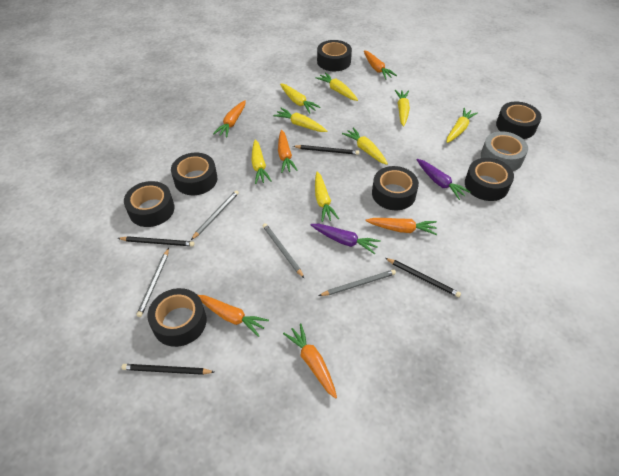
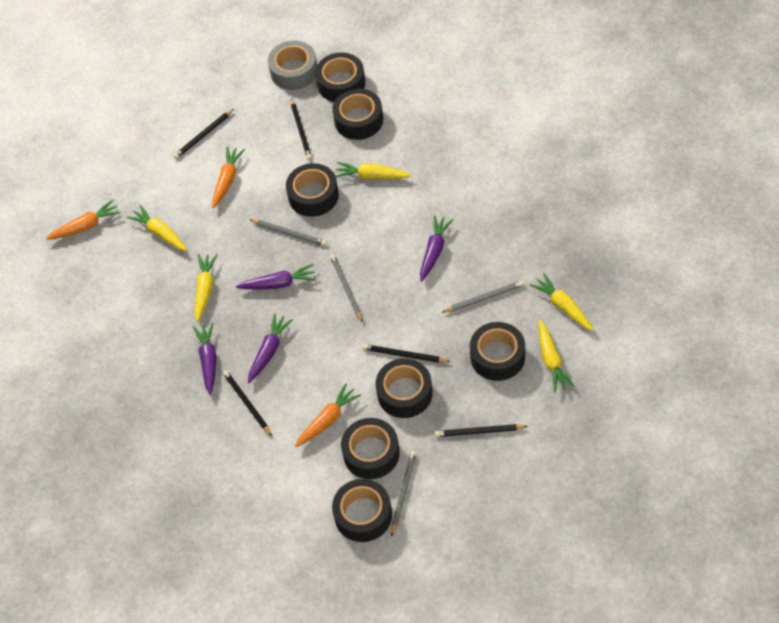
black pencil: [118,236,194,246] [122,364,214,375] [293,145,359,155] [385,258,461,297] = 4 -> [174,109,234,159] [223,370,272,436] [291,98,312,160] [362,344,451,363] [435,424,528,437] = 5
orange carrot: [198,295,269,337] [213,100,246,138] [278,130,298,173] [283,324,337,399] [364,50,397,80] [366,218,437,235] = 6 -> [46,200,121,240] [212,146,245,208] [295,383,361,447] = 3
purple carrot: [311,224,381,254] [417,159,470,200] = 2 -> [193,323,217,395] [236,264,316,290] [248,313,293,383] [420,215,453,282] = 4
yellow carrot: [251,139,272,184] [273,108,327,132] [280,83,321,113] [315,172,339,222] [316,72,358,101] [342,127,388,165] [395,90,410,127] [446,108,478,143] = 8 -> [127,205,187,251] [195,254,218,322] [336,162,412,179] [530,273,594,331] [538,320,575,392] = 5

